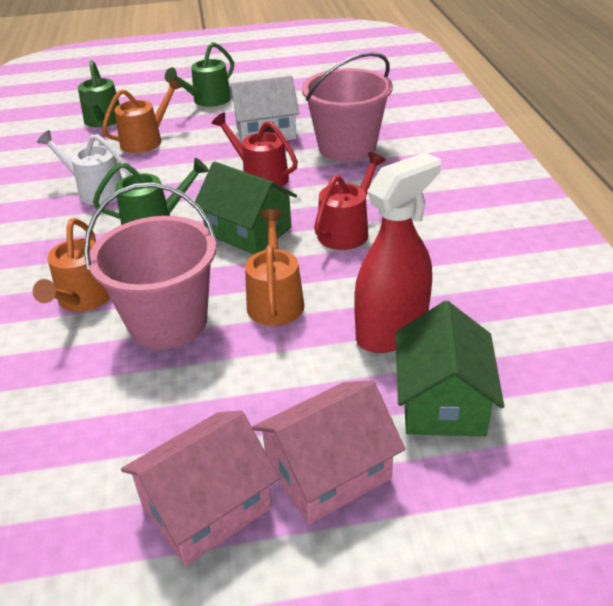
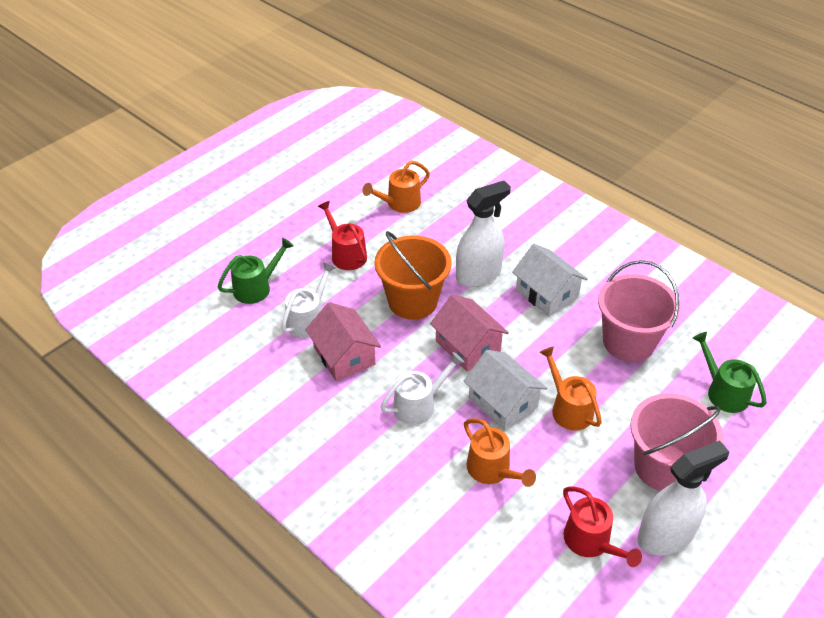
green house: [195,162,297,255] [395,301,504,437] = 2 -> none = 0
green watering can: [78,60,120,128] [93,158,209,225] [165,42,234,107] = 3 -> [218,238,293,304] [692,332,767,413] = 2
orange bucket: none = 0 -> [374,231,451,320] = 1
red spray bottle: [354,152,441,353] = 1 -> none = 0
white house: [230,76,300,142] = 1 -> [464,350,547,431] [512,244,588,317] = 2
white spray bottle: none = 0 -> [456,181,511,287] [637,440,729,555] = 2
white watering can: [37,130,131,205] = 1 -> [281,262,336,338] [381,352,465,425] = 2

